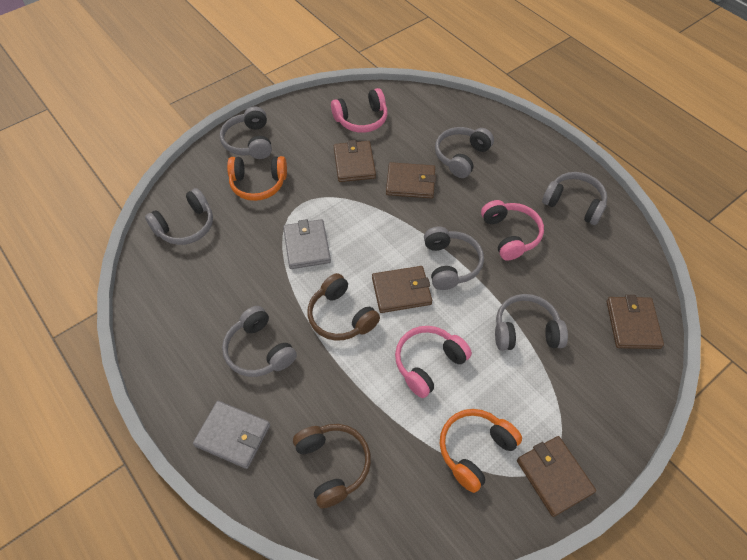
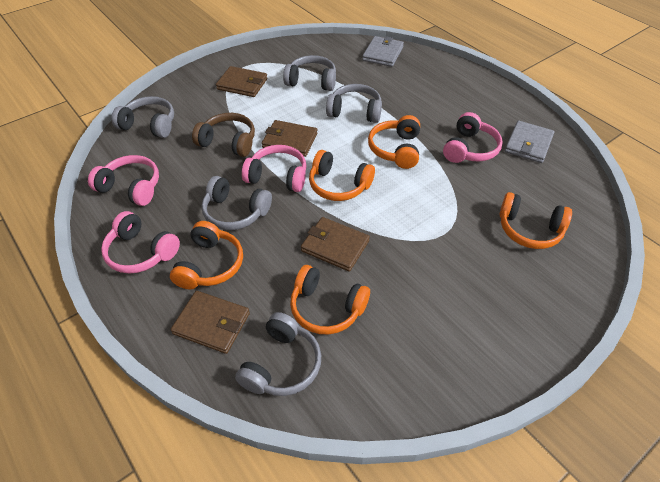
brown headphones: [293,424,371,508] [307,273,380,341] = 2 -> [192,113,255,157] = 1
brown wallet: [334,140,376,182] [372,266,432,313] [386,162,436,198] [517,436,596,517] [607,295,664,349] = 5 -> [171,291,250,354] [216,66,267,97] [262,120,317,157] [301,217,370,272] = 4
grey headphones: [145,188,213,245] [220,106,272,159] [222,306,297,377] [424,227,484,290] [435,127,494,178] [495,294,568,351] [542,172,607,225] = 7 -> [111,96,174,138] [202,176,272,230] [235,312,321,396] [283,55,336,91] [326,84,382,123] = 5
orange headphones: [227,156,287,201] [440,409,522,493] = 2 -> [170,221,243,289] [290,265,370,334] [309,150,375,201] [368,115,420,169] [500,192,572,249] = 5
pink headphones: [331,88,387,133] [395,326,472,398] [481,200,544,261] = 3 -> [88,155,159,206] [101,211,180,274] [242,145,306,192] [443,112,503,163] = 4

